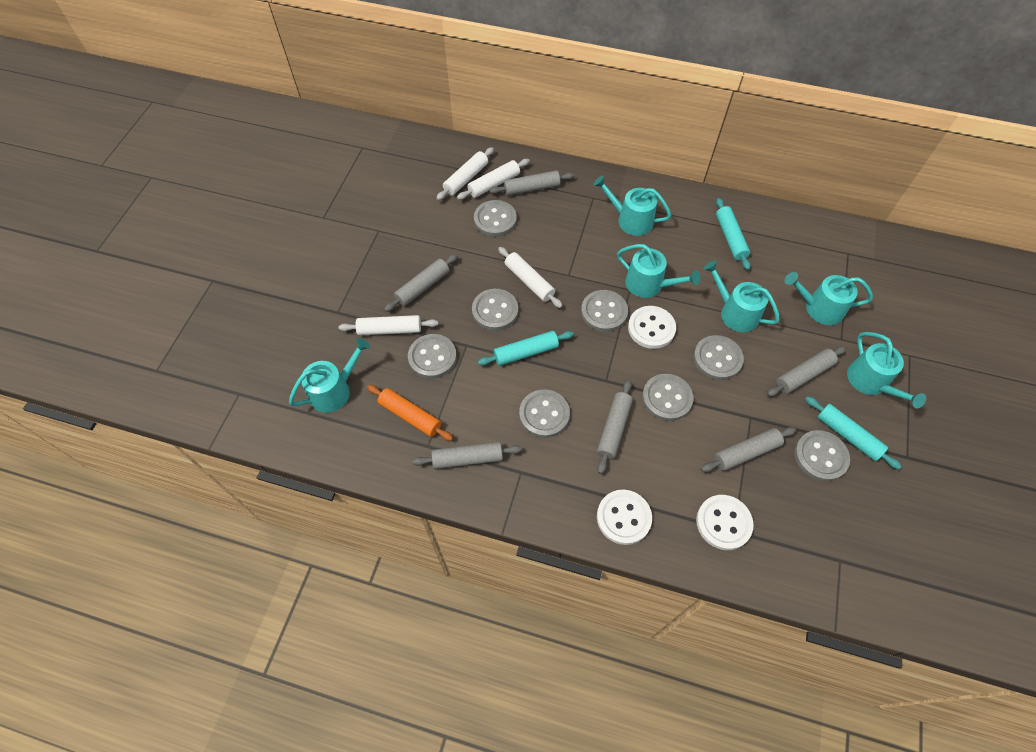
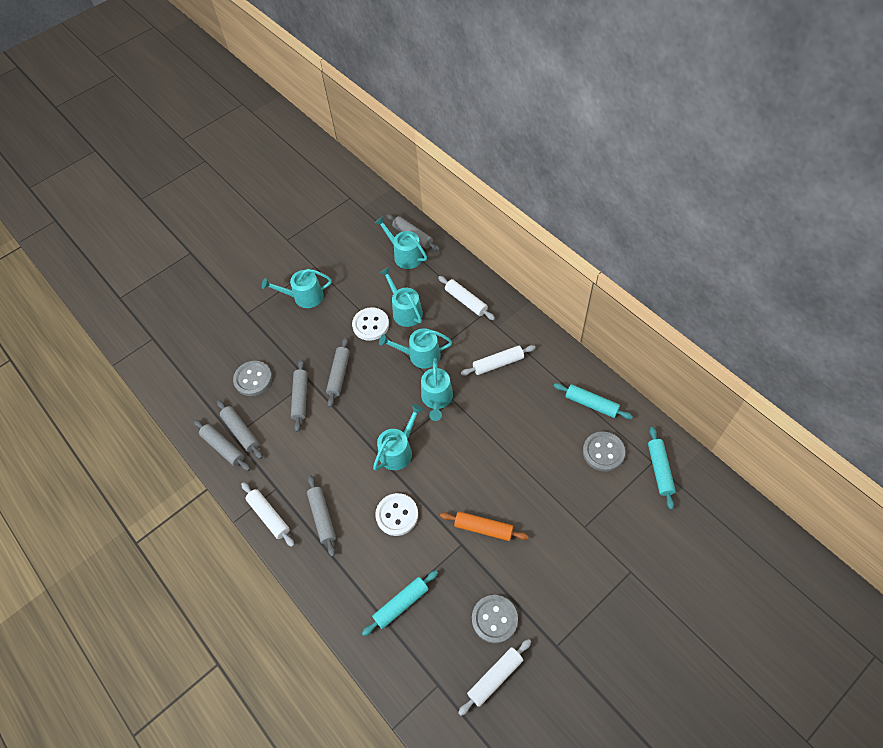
grey button: [408,334,457,379] [472,289,518,331] [474,200,517,237] [519,389,570,438] [581,290,628,332] [642,374,693,421] [693,335,744,380] [794,430,850,481] = 8 -> [233,361,272,396] [472,595,518,644] [583,431,625,472] = 3
white button: [597,490,652,545] [628,306,676,349] [696,495,754,550] = 3 -> [352,307,389,341] [375,493,418,536] = 2

